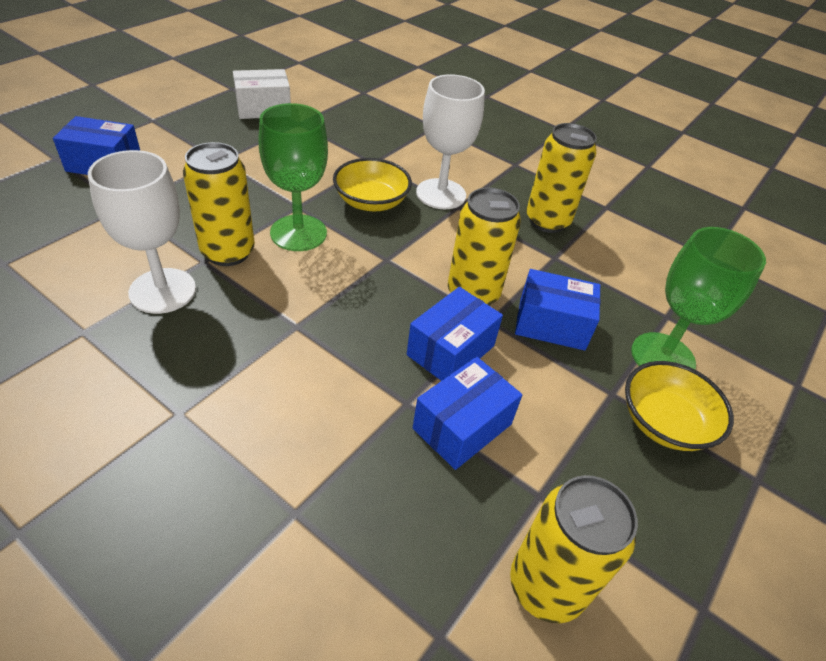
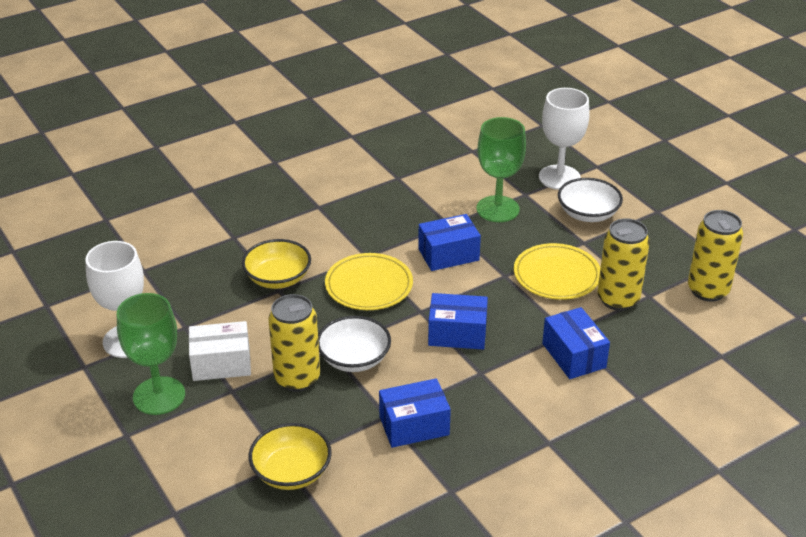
white bowl: none = 0 -> [318,316,391,372] [558,178,623,222] = 2
yellow can: [183,142,255,266] [448,187,521,306] [510,475,638,623] [526,123,597,233] = 4 -> [268,294,320,392] [597,218,650,311] [688,210,743,302] = 3
yellow plate: none = 0 -> [325,253,413,310] [514,243,600,300] = 2

